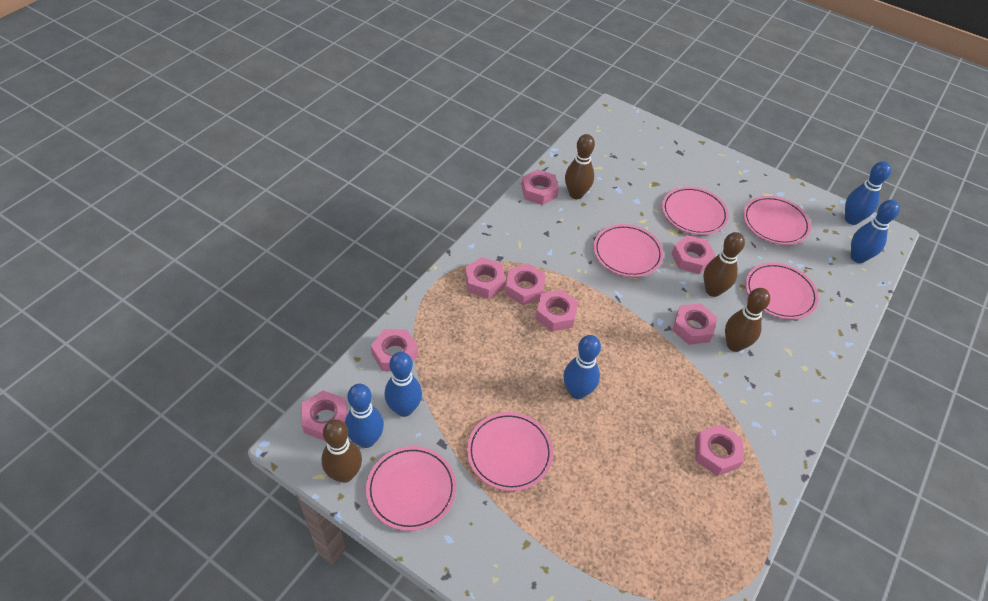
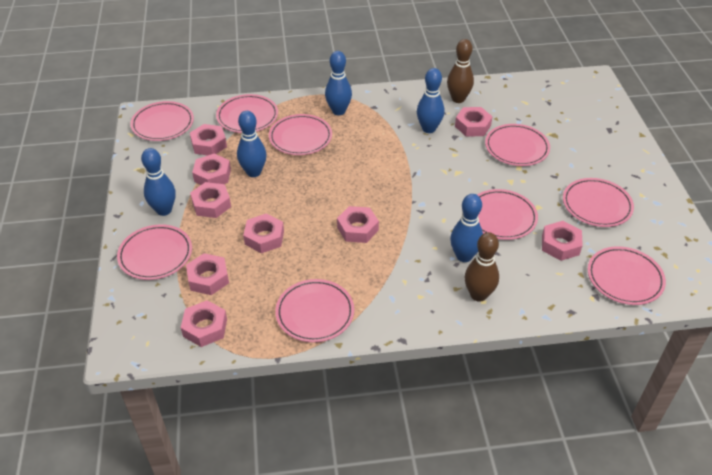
brown bowling pin: [321,419,362,483] [565,134,595,199] [703,232,745,297] [725,288,770,352] = 4 -> [447,39,474,103] [465,232,499,302] = 2
pink plate: [366,446,456,531] [467,412,553,491] [593,224,664,277] [662,187,729,235] [743,196,811,245] [745,262,819,320] = 6 -> [117,224,192,280] [130,101,194,141] [216,94,278,133] [269,114,332,155] [275,279,354,342] [477,189,538,240] [485,124,550,166] [563,178,634,227] [587,246,666,305] = 9

